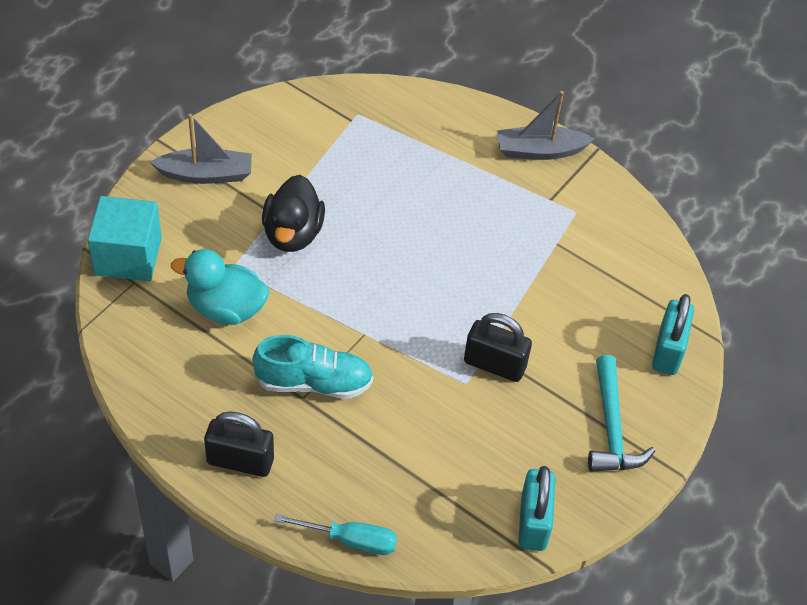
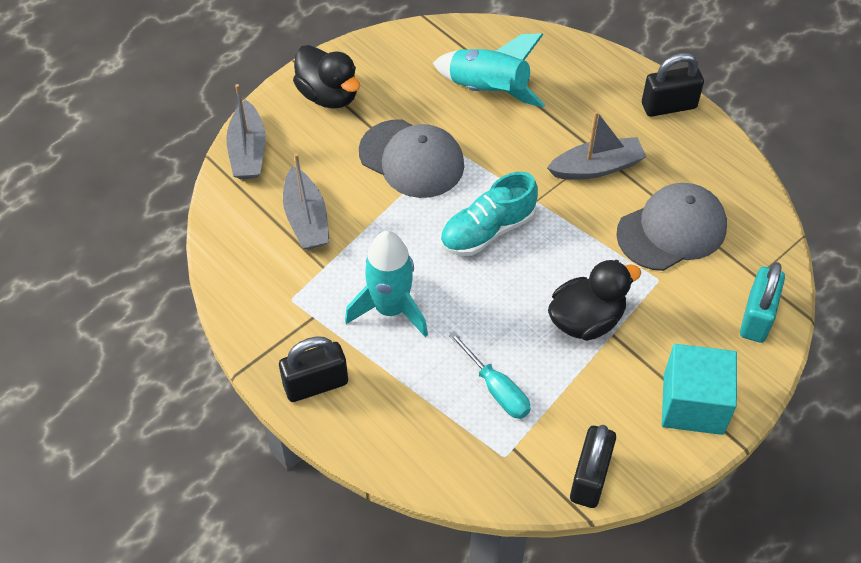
black duck: [262,175,325,252] = 1 -> [293,45,360,109] [548,260,641,341] = 2
black padlock: [204,412,274,477] [464,313,532,382] = 2 -> [279,336,348,402] [570,425,616,508] [642,53,704,117] = 3
grey boat: [150,114,252,184] [497,91,594,160] = 2 -> [226,84,266,179] [283,153,330,250] [547,111,647,179] = 3
grey cap: none = 0 -> [359,119,464,198] [616,183,727,271] = 2
turquoise duck: [171,249,269,325] = 1 -> none = 0
turquoise hammer: [588,355,655,472] = 1 -> none = 0
turquoise padlock: [518,466,555,551] [652,294,694,375] = 2 -> [740,262,785,343] = 1
turquoise rocket: none = 0 -> [345,231,428,337] [433,33,545,108] = 2

